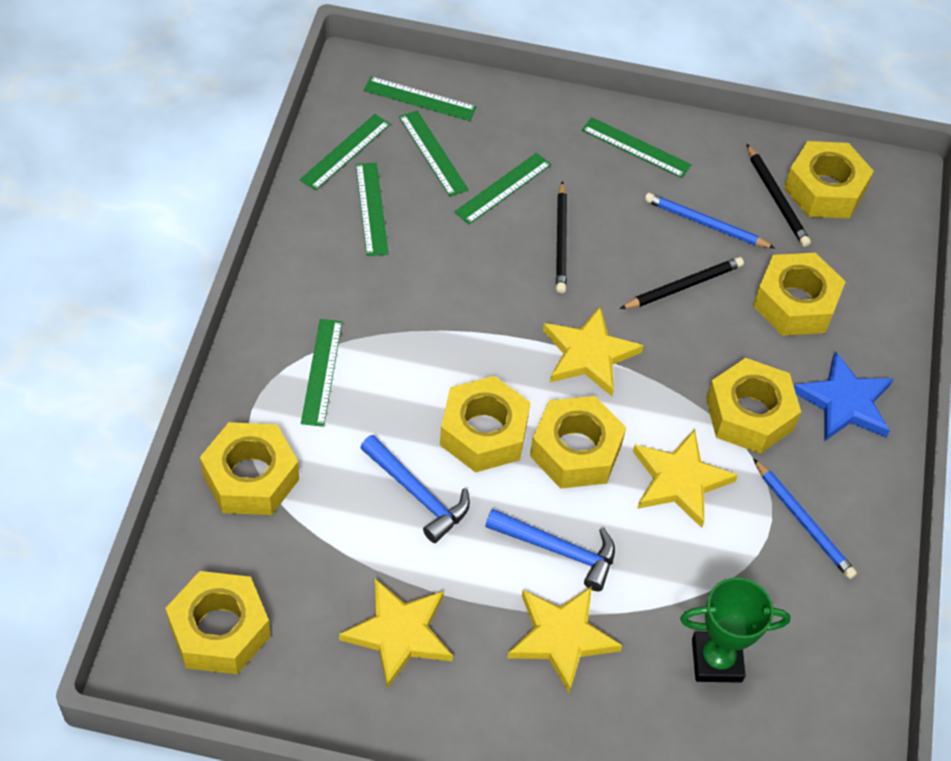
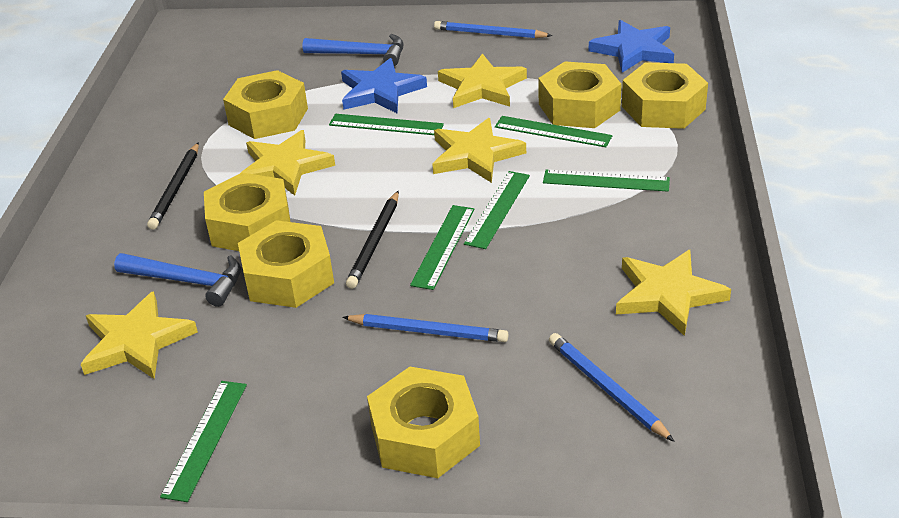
black pencil: [556,181,567,294] [620,257,744,309] [747,144,811,247] = 3 -> [147,142,199,230] [346,191,399,289] = 2
blue pencil: [645,193,775,248] [753,458,857,579] = 2 -> [342,314,509,342] [434,21,553,38] [549,333,675,442] = 3
blue star: [794,351,893,442] = 1 -> [341,58,427,114] [589,20,674,73] = 2
green ruler: [300,114,390,191] [301,319,342,427] [356,163,388,256] [364,76,477,121] [399,111,468,197] [454,153,551,224] [582,117,692,178] = 7 -> [160,381,247,502] [329,114,444,135] [410,205,474,290] [464,171,530,249] [495,116,612,147] [543,169,670,192] = 6
green trophy: [680,577,790,683] = 1 -> none = 0
yellow nut: [165,571,271,674] [200,422,299,515] [440,376,531,473] [530,396,626,489] [706,358,801,454] [753,253,846,336] [784,141,874,219] = 7 -> [204,173,291,251] [223,70,308,139] [238,220,334,308] [367,367,480,478] [538,61,621,128] [622,62,708,129] = 6
yellow star: [339,578,453,689] [507,586,622,693] [543,306,644,396] [633,429,738,528] = 4 -> [81,291,198,379] [241,130,335,196] [432,118,526,183] [438,53,527,108] [616,250,731,336] = 5

